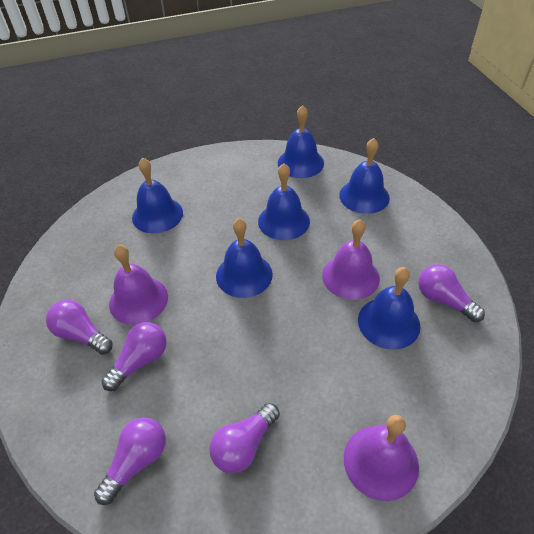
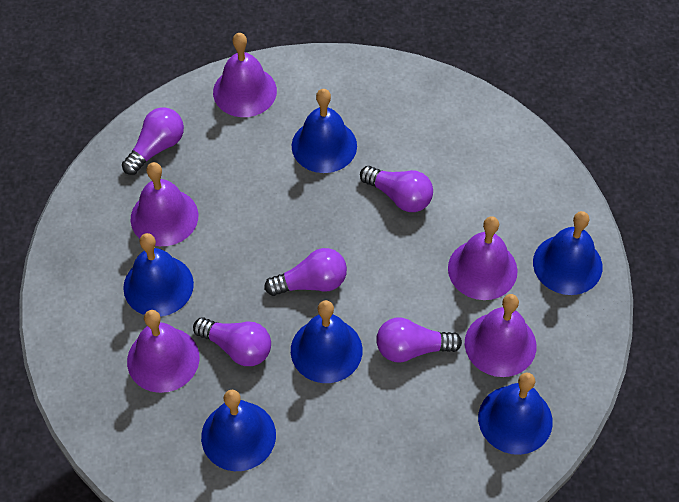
purple bell: [109,245,168,325] [322,219,380,300] [344,415,419,501] = 3 -> [127,310,200,393] [130,162,198,246] [213,33,277,117] [448,216,518,300] [465,294,537,377] = 5

